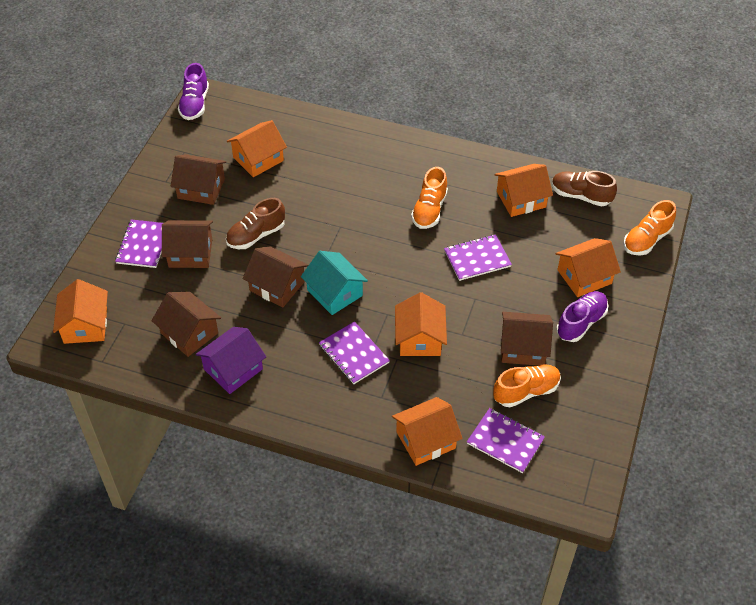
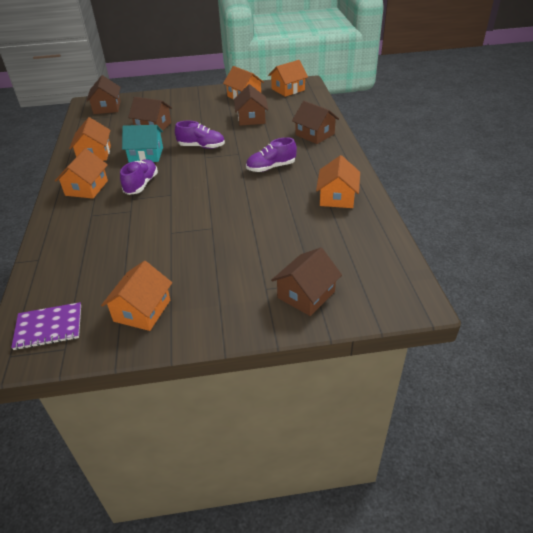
brown shoe: [226,198,285,249] [552,171,617,206] = 2 -> none = 0
orange shoe: [411,167,448,229] [493,364,561,407] [623,200,676,255] = 3 -> none = 0
purple house: [195,327,266,394] = 1 -> none = 0
purple notebook: [115,219,163,268] [319,321,390,384] [444,234,512,281] [467,408,545,473] = 4 -> [11,302,81,350] = 1
purple shoe: [178,63,209,120] [557,291,608,342] = 2 -> [120,159,158,195] [175,121,225,149] [246,137,297,172] = 3

